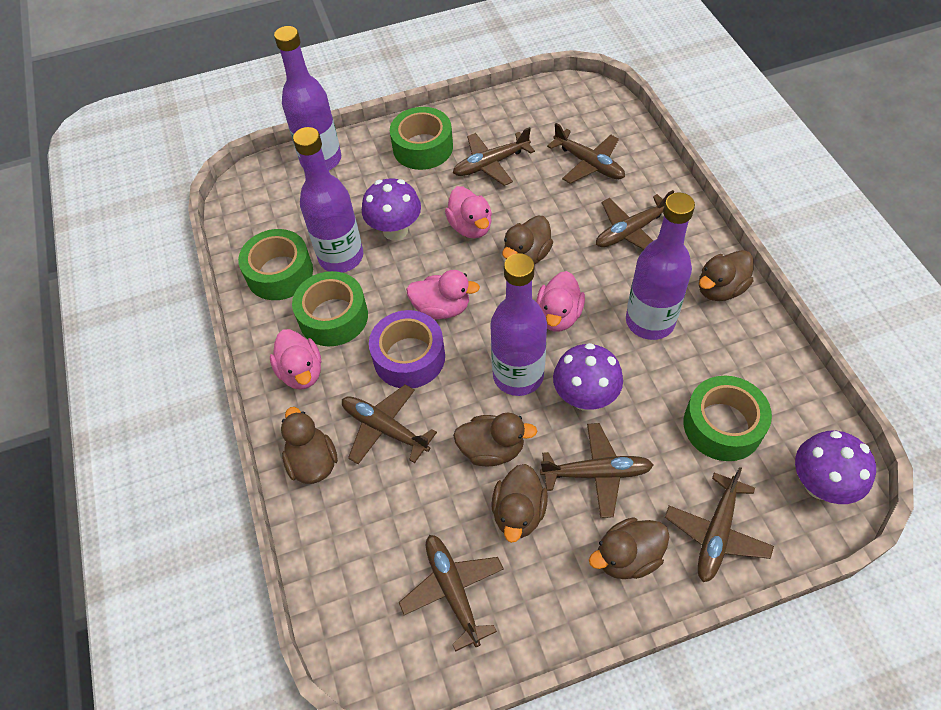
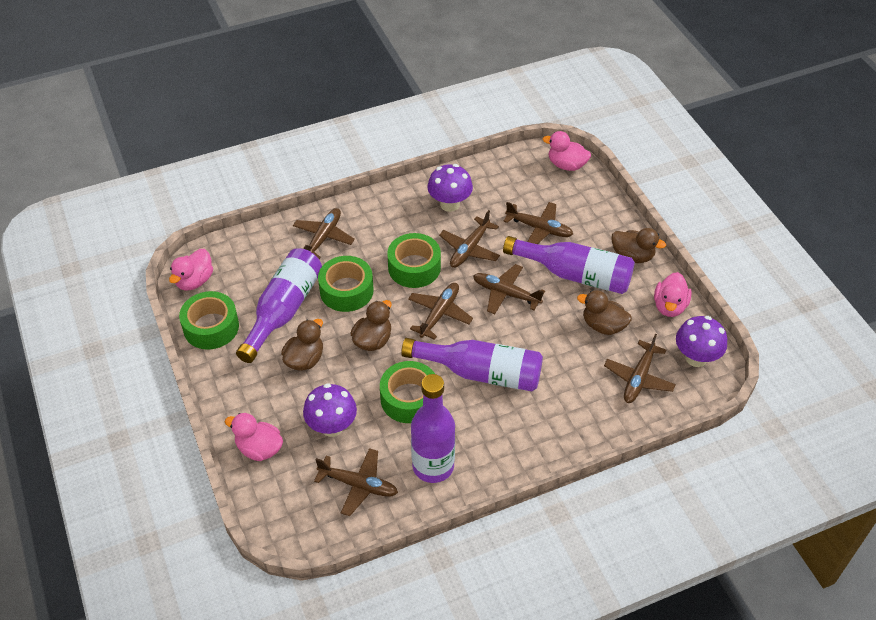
brown duck: [281,407,338,484] [453,412,537,466] [491,464,548,543] [502,216,553,265] [589,517,670,579] [699,250,754,301] = 6 -> [281,319,323,371] [350,300,392,351] [577,290,632,335] [611,228,666,263] = 4
purple tape: [369,310,445,388] = 1 -> none = 0

